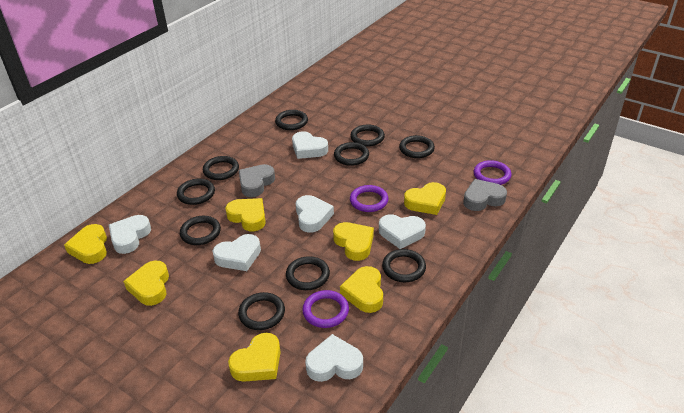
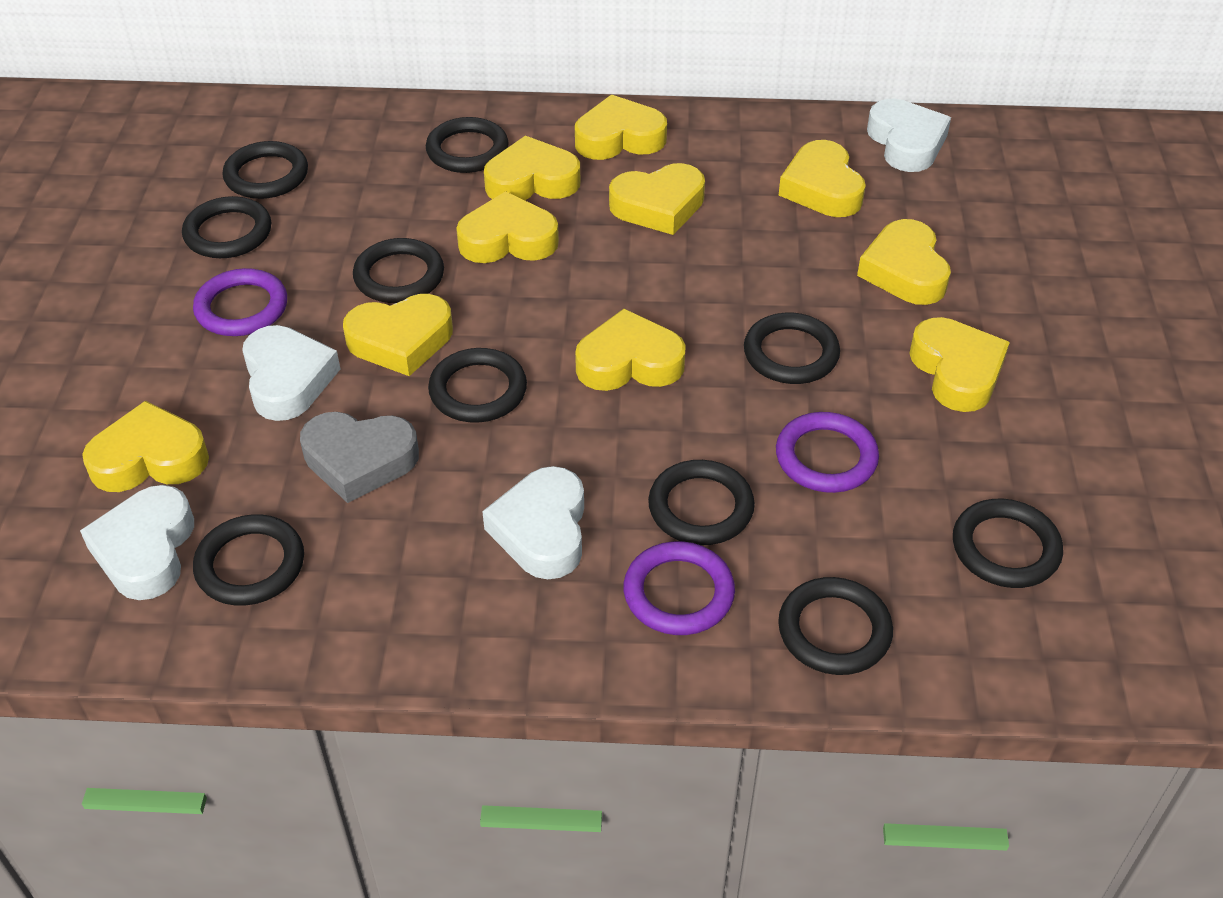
grey heart: [238,164,275,197] [463,179,507,211] = 2 -> [300,412,419,503] = 1
white heart: [109,215,151,254] [213,234,261,271] [292,131,328,159] [296,195,334,233] [305,334,363,382] [379,214,426,249] = 6 -> [80,485,194,600] [242,325,340,421] [482,466,584,579] [867,98,951,172] = 4
yellow heart: [64,224,107,264] [123,261,169,306] [225,198,266,231] [228,333,281,382] [333,222,374,261] [340,266,383,313] [404,182,446,215] = 7 -> [82,401,209,492] [343,294,453,376] [456,191,559,263] [484,136,580,200] [575,95,667,160] [575,309,686,391] [609,163,705,235] [779,140,866,217] [857,219,951,305] [909,317,1010,412] = 10

